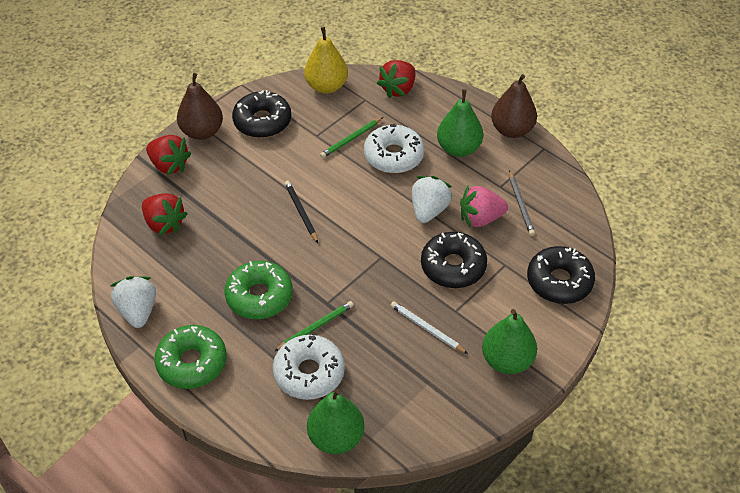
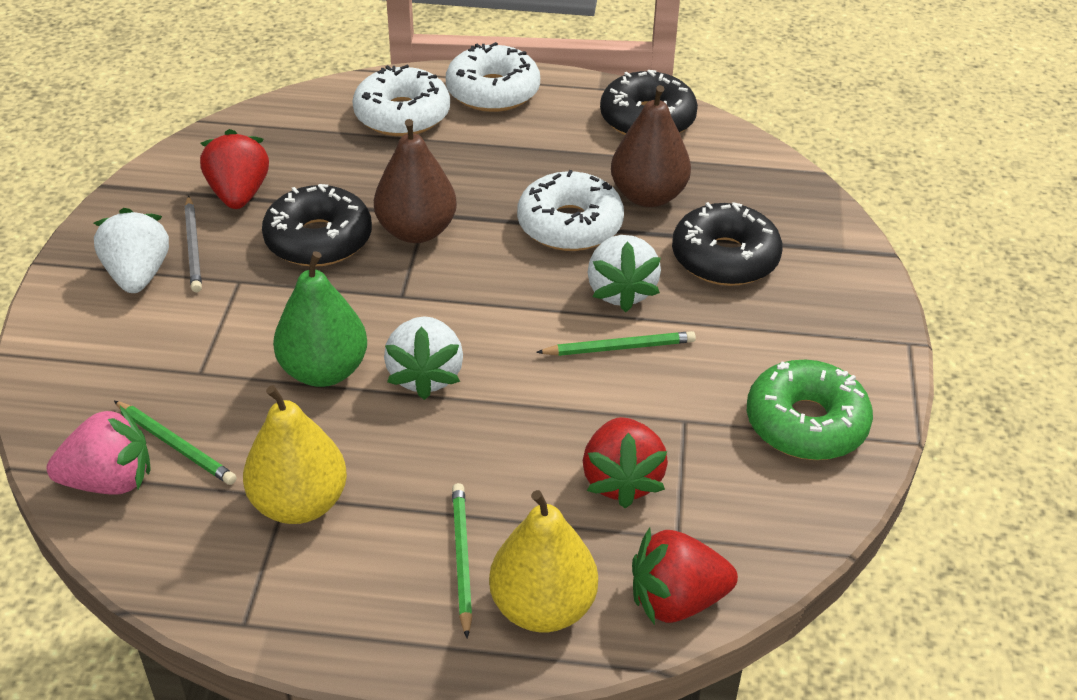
black pencil: [285,181,318,243] = 1 -> none = 0
green donut: [154,325,227,389] [224,261,293,319] = 2 -> [747,360,873,460] = 1
green pear: [307,389,365,454] [437,89,483,157] [482,309,537,374] = 3 -> [273,251,367,387] = 1
green pencil: [275,301,354,351] [320,117,383,158] = 2 -> [114,401,237,485] [452,483,472,638] [536,331,696,356] = 3
white donut: [273,335,345,400] [364,124,424,173] = 2 -> [352,65,450,136] [446,42,540,112] [517,170,624,251] = 3
white pencil: [390,301,468,354] = 1 -> none = 0
white strawberry: [111,276,156,328] [412,176,452,223] = 2 -> [94,208,169,293] [384,316,463,400] [588,235,661,312] = 3
yellow pear: [304,27,348,94] = 1 -> [243,385,347,524] [489,490,598,632] = 2

